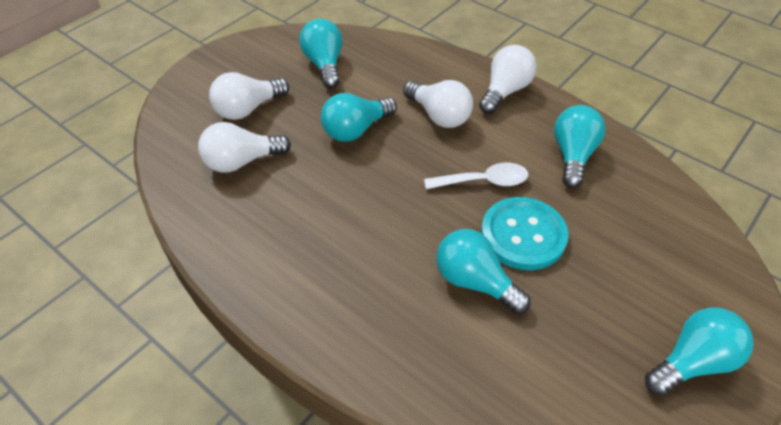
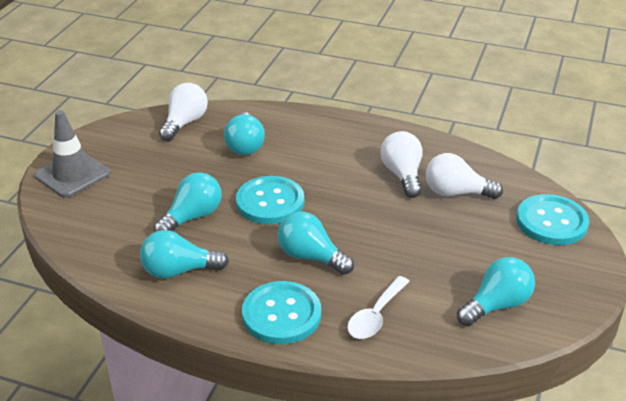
grey traffic cone: none = 0 -> [34,110,110,198] = 1
turquoise button: [481,197,568,270] = 1 -> [236,176,304,224] [242,281,321,344] [516,194,589,245] = 3
white light bulb: [198,122,291,173] [209,72,289,120] [403,80,473,128] [479,45,537,114] = 4 -> [159,83,208,141] [380,131,422,198] [426,153,503,199] = 3

